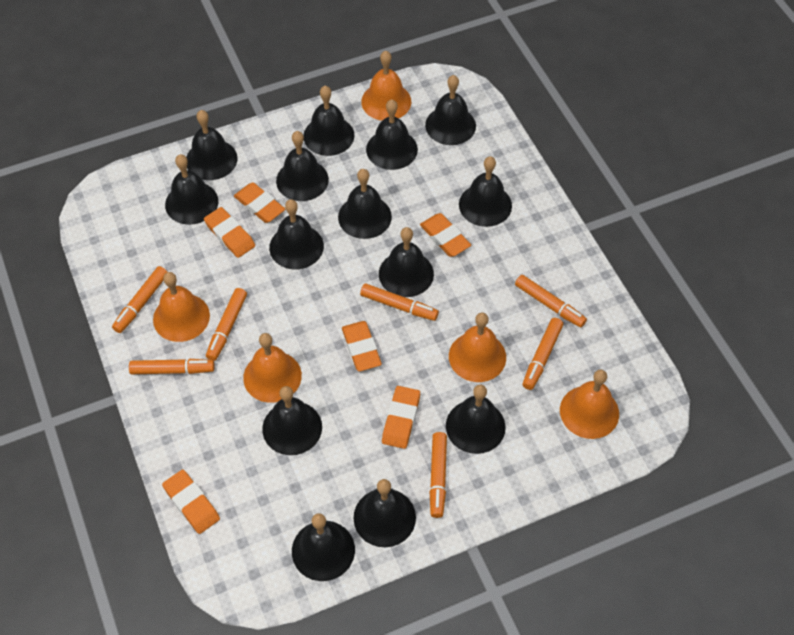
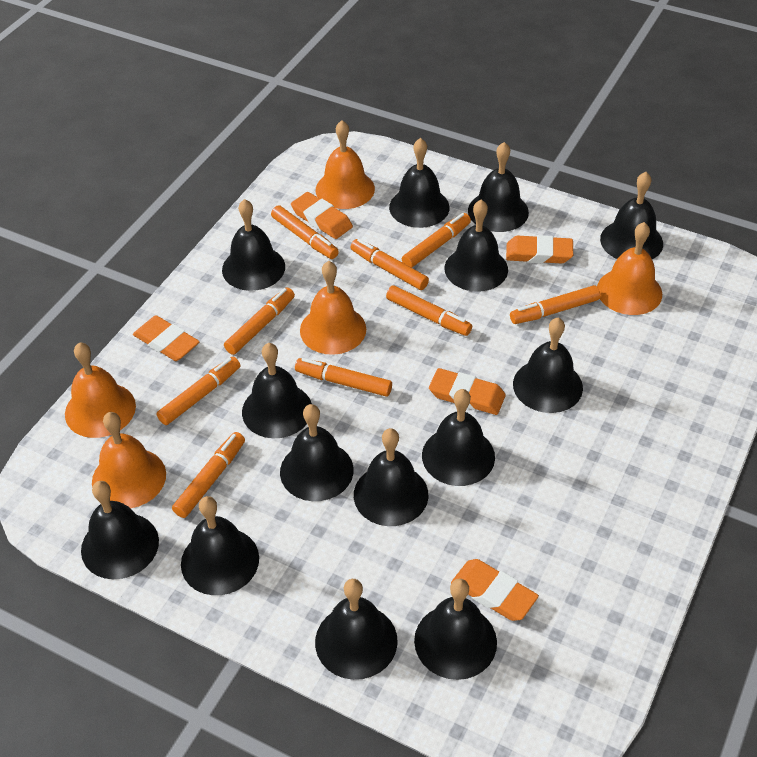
orange eraser: [162,469,220,534] [204,207,255,258] [234,182,285,223] [342,321,382,371] [382,386,420,449] [420,213,471,257] = 6 -> [133,315,200,361] [291,192,353,239] [429,368,506,415] [451,559,539,621] [506,235,573,264] = 5
orange marker: [112,266,167,333] [129,359,215,374] [206,288,247,361] [360,283,439,321] [430,432,447,518] [515,275,587,327] [523,318,563,390] = 7 -> [156,357,240,425] [172,432,245,518] [224,287,295,355] [271,205,339,259] [295,358,392,397] [350,239,429,290] [386,285,472,336] [402,213,471,268] [510,285,600,324] = 9

